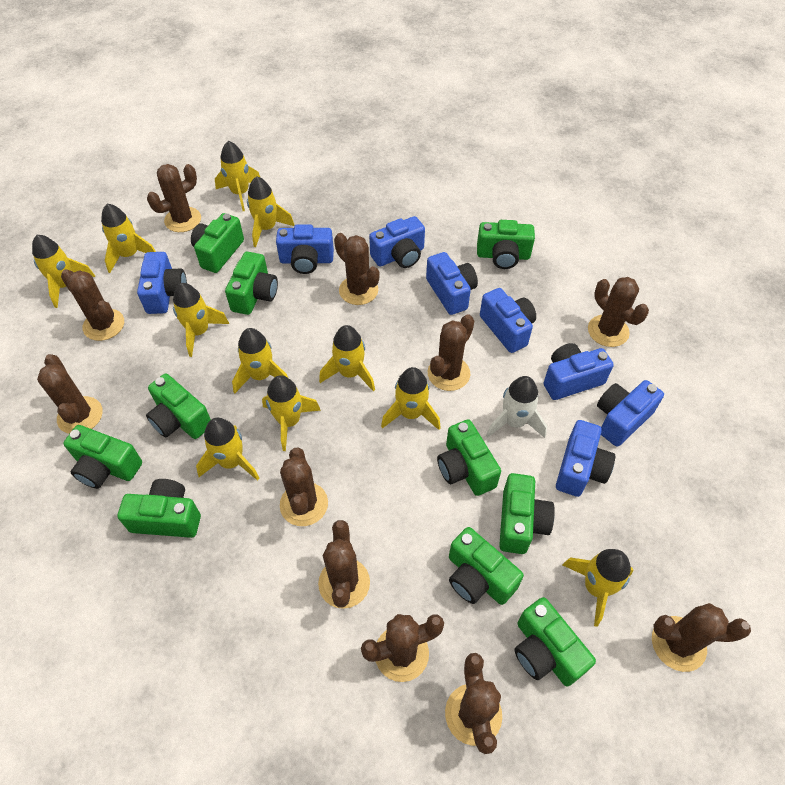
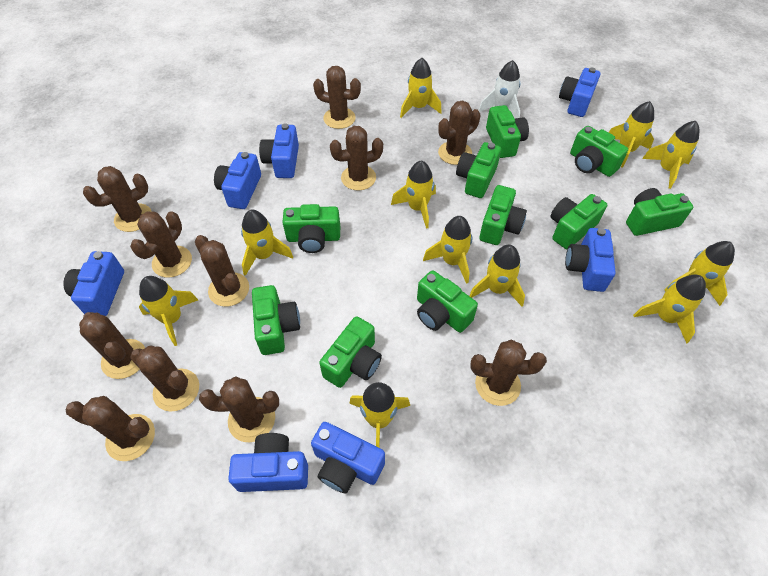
blue camera: [137,252,187,314] [276,225,334,274] [369,216,425,268] [426,252,478,315] [480,288,536,353] [544,343,614,400] [556,420,615,497] [597,380,664,447] = 8 -> [64,251,124,316] [214,152,261,209] [228,433,308,492] [259,123,299,178] [311,422,385,493] [559,68,600,117] [565,228,616,292] = 7

